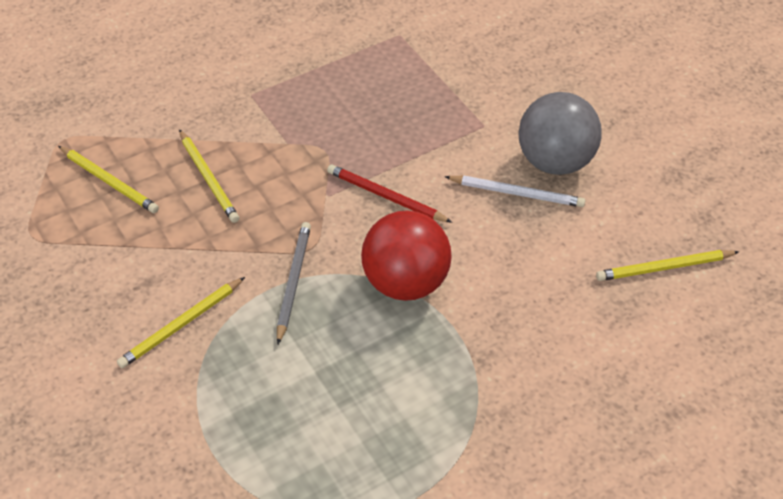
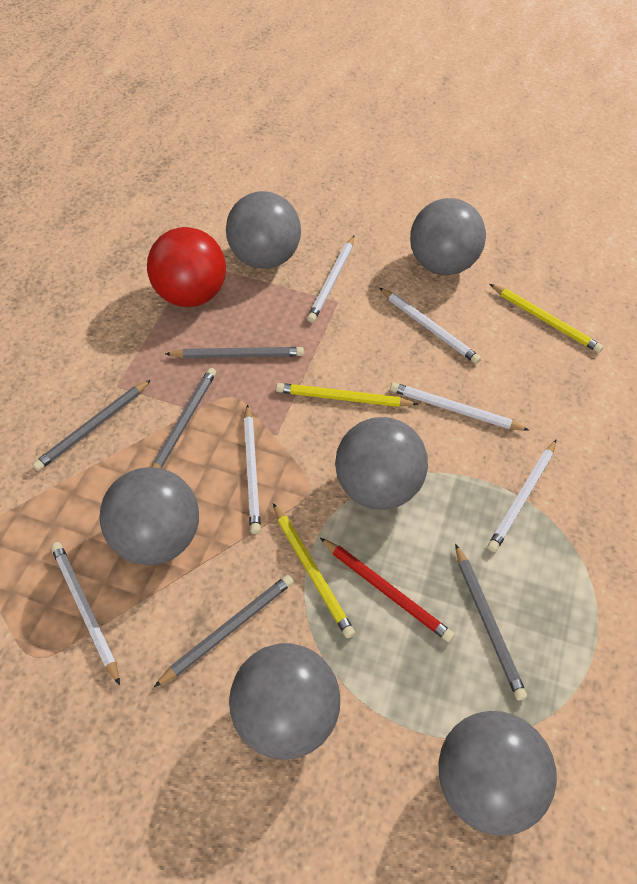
grey ball: [518,92,602,175] = 1 -> [99,467,199,565] [226,191,301,269] [229,643,340,760] [335,417,428,510] [410,198,486,275] [439,711,557,836] = 6
grey pencil: [277,222,311,344] = 1 -> [32,380,151,471] [152,368,216,469] [154,575,294,687] [165,347,304,358] [455,544,527,701] = 5
white pencil: [445,175,586,207] = 1 -> [51,542,120,685] [244,404,261,534] [307,236,354,323] [380,288,481,364] [390,382,529,431] [488,440,556,552] = 6
yellow pencil: [58,146,159,213] [117,277,245,368] [179,129,239,223] [596,250,739,281] = 4 -> [273,503,355,638] [276,383,418,407] [490,284,604,353] = 3

